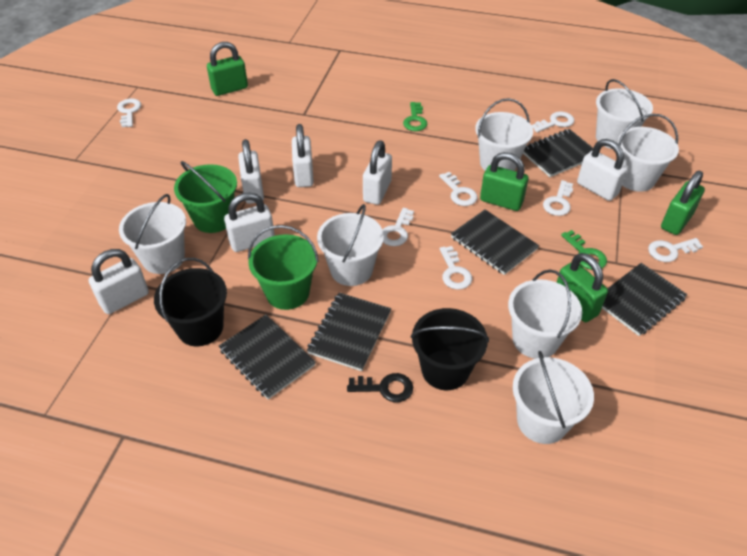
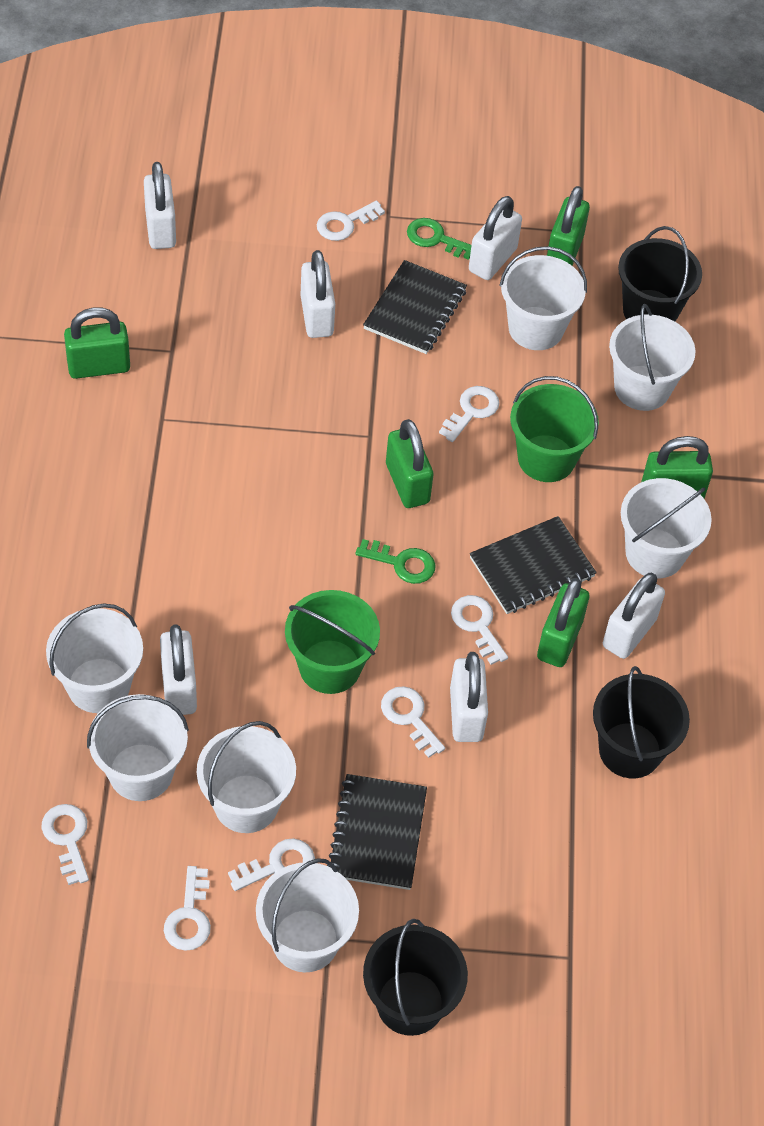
black bucket: [154,258,227,346] [411,308,489,390] = 2 -> [363,919,468,1036] [593,666,690,778] [618,226,702,322] = 3
black key: [347,373,413,402] = 1 -> none = 0
black notebook: [219,314,316,400] [307,292,391,371] [451,209,539,275] [523,129,593,177] [602,263,687,336] = 5 -> [327,774,427,890] [363,260,467,354] [470,516,597,614] = 3
green padlock: [207,42,248,96] [480,152,528,211] [557,253,608,322] [661,171,705,235] = 4 -> [64,307,130,379] [386,419,434,508] [537,578,589,667] [547,186,590,266] [641,436,713,498] = 5

